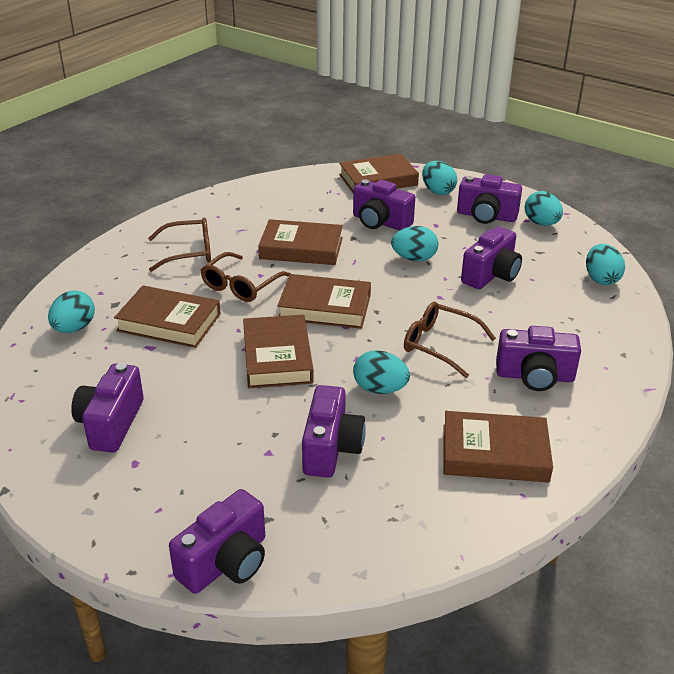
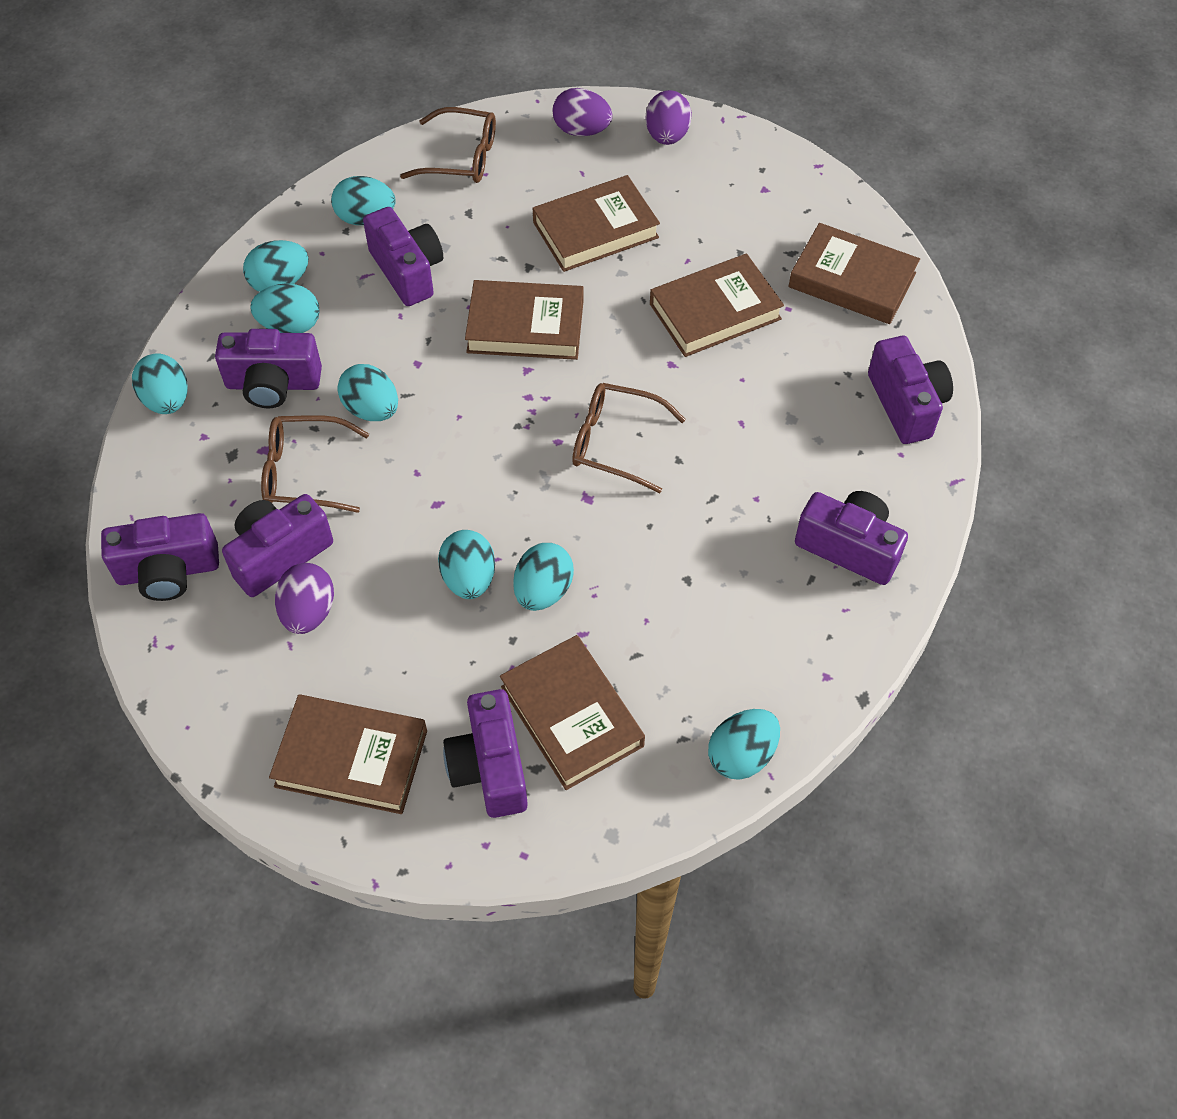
purple egg: none = 0 -> [275,563,334,634] [552,88,612,136] [645,90,692,145] = 3
turquoise egg: [48,290,95,333] [353,350,410,394] [391,226,438,262] [422,161,457,195] [525,191,563,226] [586,244,625,285] = 6 -> [132,354,188,414] [243,240,309,292] [250,283,319,333] [331,176,396,225] [338,364,398,421] [438,530,495,599] [513,543,574,611] [708,709,780,780] = 8

